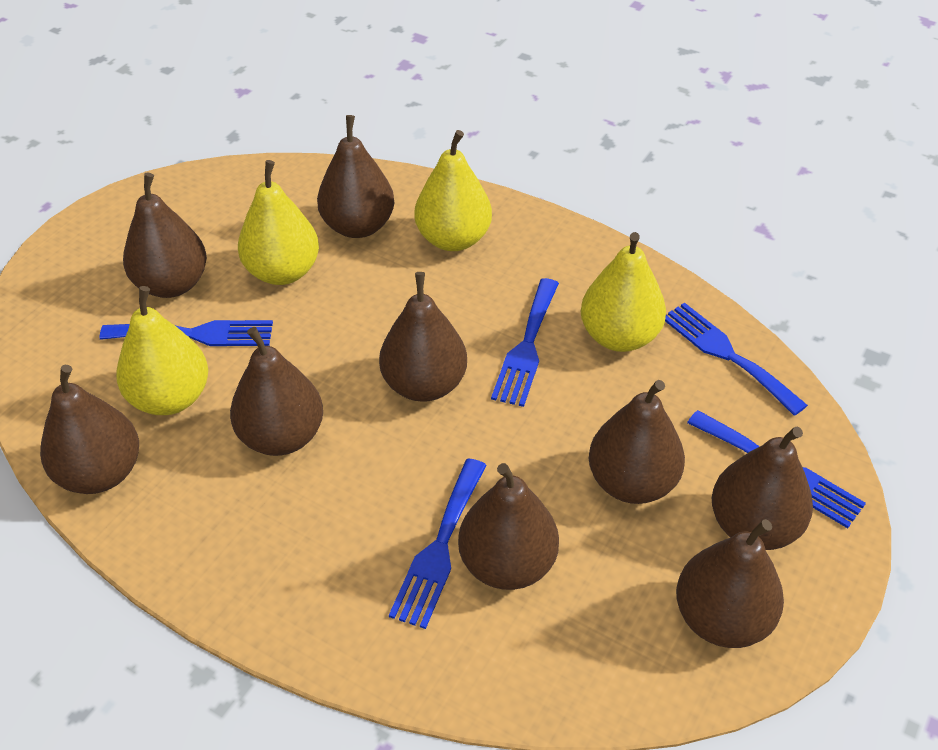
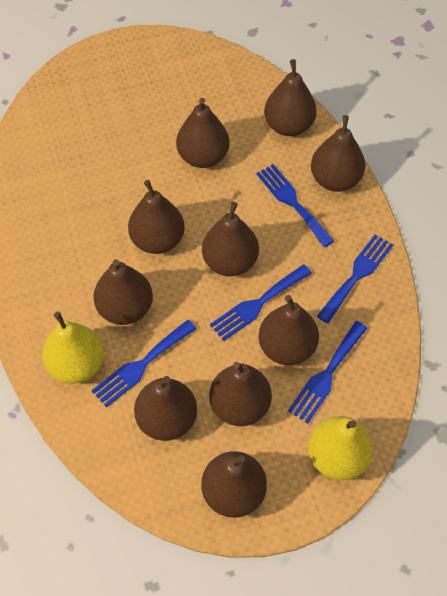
brown pear: [40,365,139,494] [123,173,207,298] [230,327,323,456] [317,115,394,238] [379,272,467,402] [458,463,559,590] [589,380,685,504] [676,519,784,648] [712,426,813,550] = 9 -> [93,259,153,325] [128,180,185,254] [134,376,197,441] [176,98,229,168] [201,451,267,518] [202,202,259,276] [209,362,272,426] [259,295,319,365] [264,59,317,136] [311,115,365,192] = 10
yellow pear: [116,286,208,415] [238,160,319,285] [414,130,492,251] [581,232,666,352] = 4 -> [42,312,104,384] [308,416,373,480] = 2

